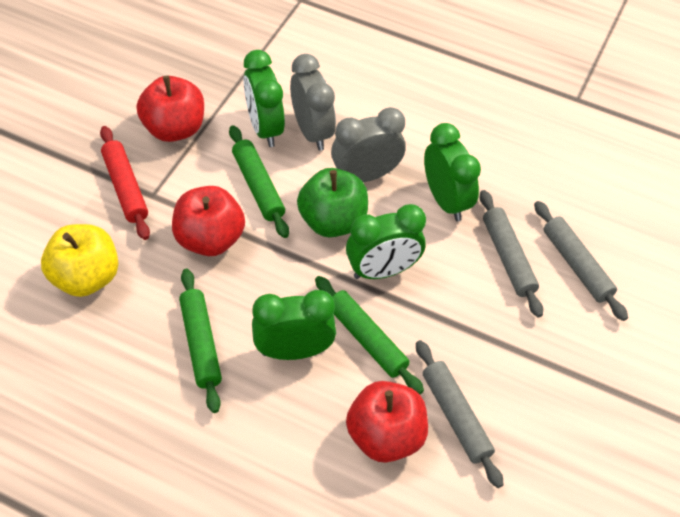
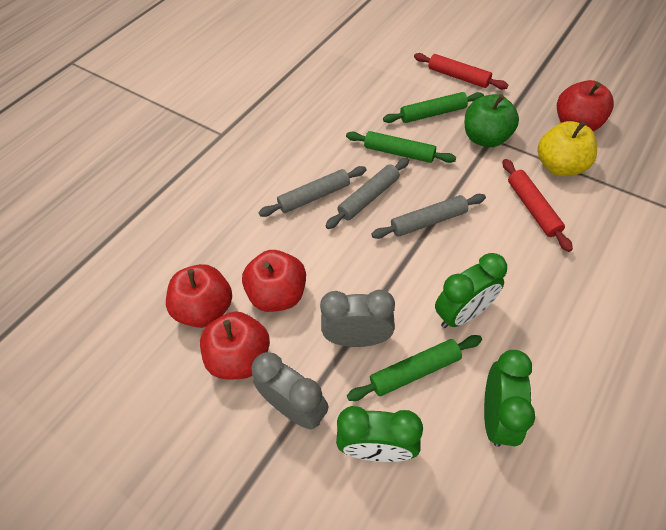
green clock: [244,50,285,147] [252,290,336,360] [346,204,426,279] [424,123,481,221] = 4 -> [336,406,423,462] [435,253,507,328] [484,350,535,447] = 3
red apple: [137,76,204,142] [172,186,245,256] [346,381,428,463] = 3 -> [166,264,232,328] [200,311,270,379] [242,250,306,312] [557,80,614,131] = 4
red rolling pin: [100,126,150,240] = 1 -> [414,53,508,89] [503,159,573,252] = 2

